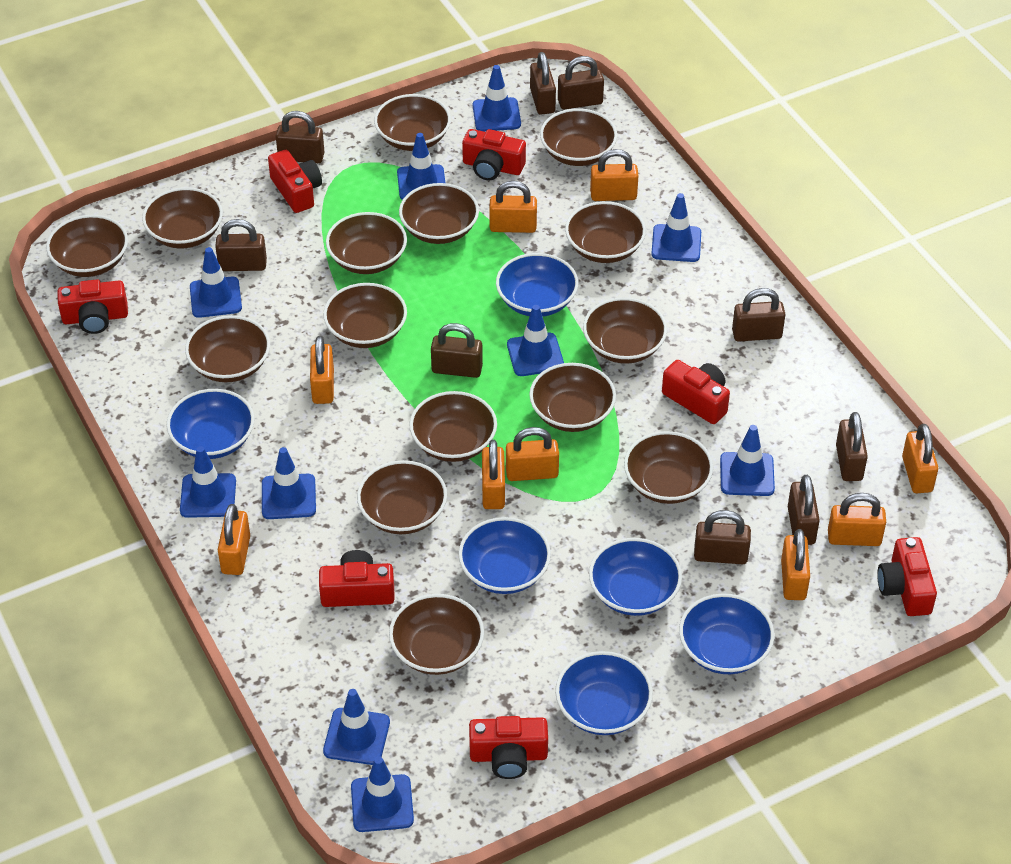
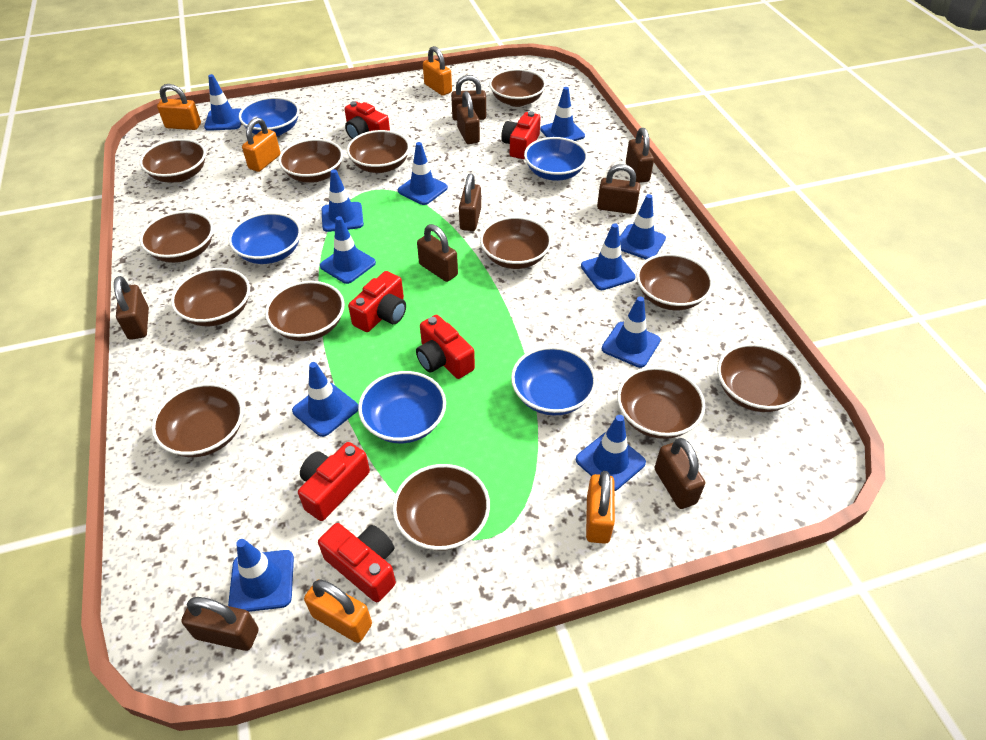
blue bowl: [166,389,254,459] [458,517,551,594] [496,253,578,317] [555,651,653,735] [589,538,682,616] [679,593,774,674] = 6 -> [229,212,301,264] [239,97,299,137] [358,371,446,443] [511,346,597,416] [524,137,588,181] = 5
blue traffic cone: [180,446,236,518] [190,247,242,318] [262,447,316,519] [323,689,390,765] [351,756,414,832] [397,133,445,200] [473,65,521,131] [507,305,564,376] [651,193,701,262] [720,425,775,496] = 10 -> [204,74,241,131] [228,539,294,612] [292,362,358,437] [320,216,376,284] [322,169,364,232] [398,142,448,205] [540,87,585,141] [576,415,646,491] [581,223,635,290] [602,296,660,368] [620,194,666,259] = 11
brown bowl: [46,215,128,277] [142,187,223,249] [185,315,270,382] [323,283,407,348] [326,212,407,274] [357,460,447,534] [374,94,451,151] [389,594,484,675] [399,183,479,244] [409,391,497,462] [529,363,616,432] [540,108,617,166] [565,201,646,263] [583,297,667,364] [624,431,713,504] = 15 -> [140,139,206,183] [140,211,214,263] [151,383,243,457] [171,268,250,326] [265,281,344,341] [279,139,343,183] [347,130,410,173] [393,464,490,551] [480,216,552,269] [489,69,546,107] [617,367,705,439] [636,253,713,310] [717,344,805,412] = 13
orange padlock: [218,504,250,575] [310,336,334,404] [482,440,505,509] [489,181,537,233] [506,427,559,481] [590,149,639,201] [781,529,810,600] [828,493,886,546] [902,424,938,493] = 9 -> [157,84,201,130] [242,118,280,172] [304,579,372,643] [423,46,452,96] [586,471,615,544] = 5
red camera: [57,280,128,334] [268,150,322,213] [319,550,395,607] [462,129,526,180] [469,716,548,779] [662,360,730,424] [877,537,937,616] = 7 -> [298,442,370,521] [318,523,396,602] [344,101,390,139] [348,271,406,332] [416,315,475,379] [501,111,541,159] = 6

